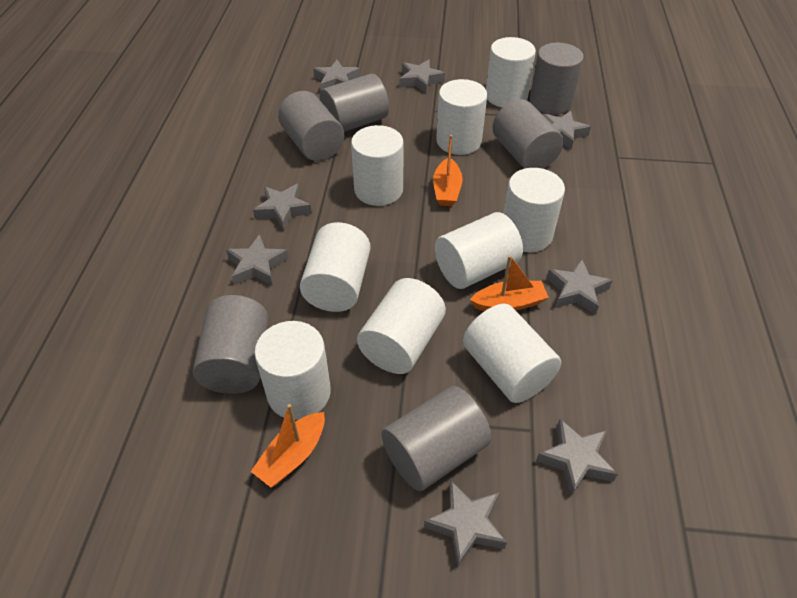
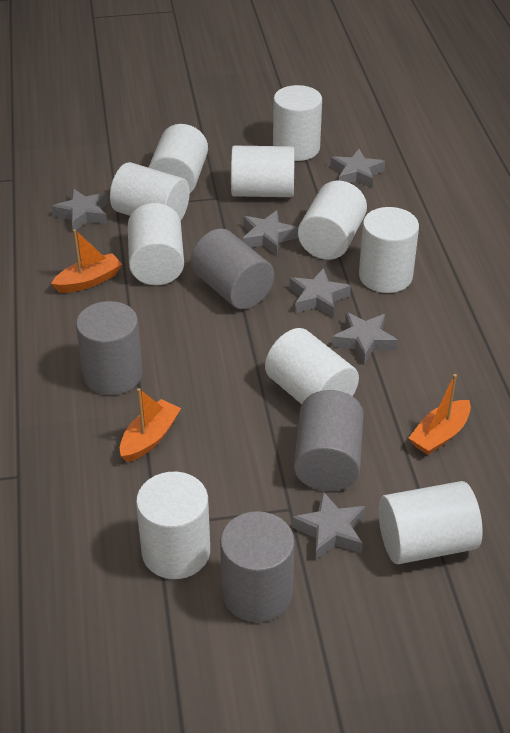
grey cylinder: [193,295,268,394] [278,91,344,161] [320,74,389,132] [381,386,491,491] [493,99,563,169] [530,43,584,114] = 6 -> [76,301,143,395] [191,229,274,309] [220,511,295,622] [294,390,364,491] = 4
grey star: [226,234,289,286] [253,184,312,230] [313,60,360,90] [400,59,445,94] [424,480,507,567] [536,419,618,496] [542,111,591,150] [546,259,613,315] = 8 -> [52,189,107,230] [242,210,298,256] [290,268,351,317] [292,491,366,560] [330,149,385,188] [332,312,398,364] = 6
white cylinder: [254,321,331,420] [300,222,371,312] [351,125,404,206] [357,278,446,374] [435,212,523,289] [436,79,487,155] [463,304,561,403] [486,37,536,108] [503,168,565,252] = 9 -> [110,162,190,221] [128,203,184,285] [136,472,210,579] [148,124,208,193] [231,146,295,197] [265,328,359,404] [273,85,322,161] [298,181,367,260] [359,207,419,293] [379,481,483,564] = 10

